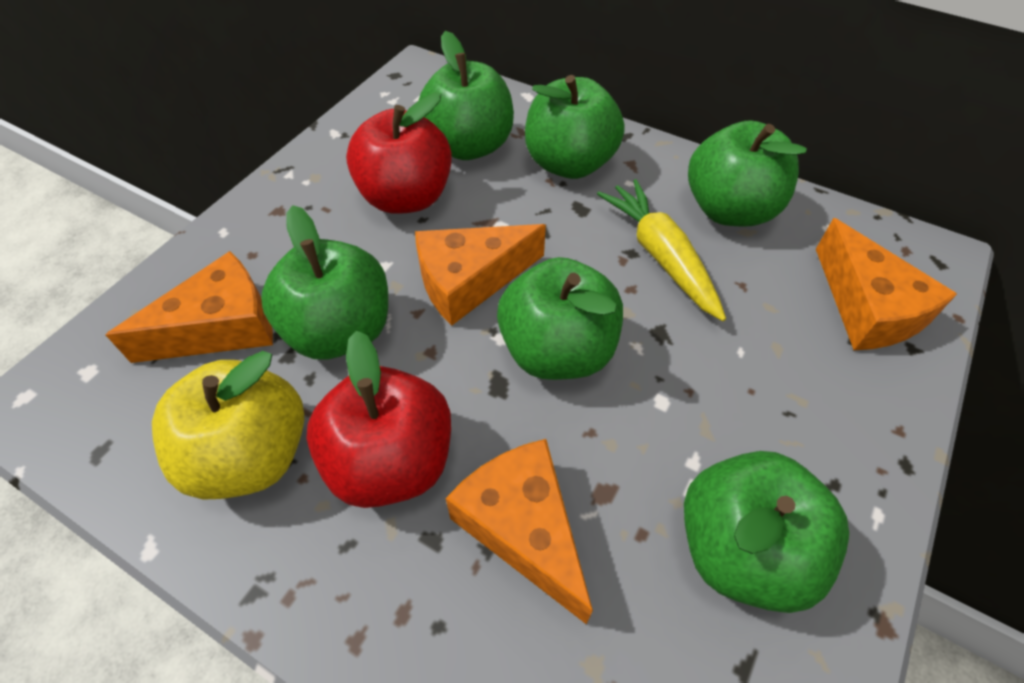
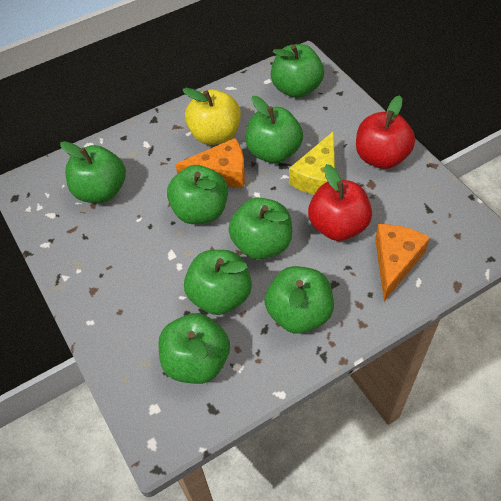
green apple: [261,205,388,359] [418,31,514,160] [497,257,623,380] [525,75,625,179] [684,451,849,613] [688,120,807,227] = 6 -> [60,141,126,203] [158,313,230,384] [167,165,228,224] [184,250,252,315] [228,198,292,260] [246,96,303,163] [265,266,334,334] [271,44,324,98] = 8
orange cheese: [106,251,273,363] [415,224,546,325] [445,439,593,624] [816,218,957,350] = 4 -> [175,138,245,188] [375,224,430,301] = 2
yellow carrot: [597,179,726,321] = 1 -> none = 0
yellow cheese: none = 0 -> [289,131,335,195] = 1

